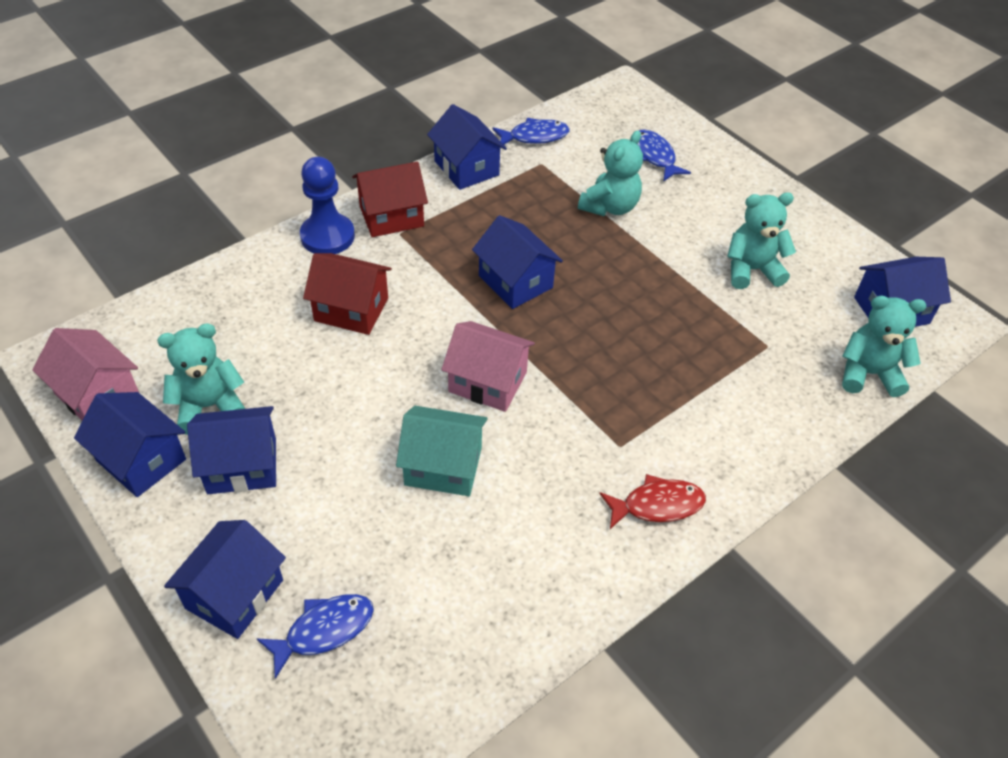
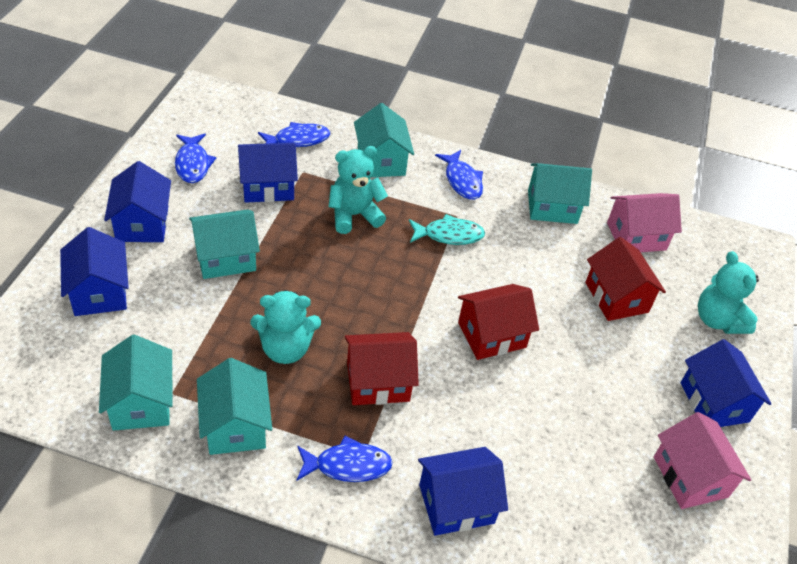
blue fish: [257,594,374,679] [492,118,569,145] [637,129,691,182] = 3 -> [175,134,216,183] [258,122,330,147] [296,436,393,482] [435,150,483,200] = 4
blue house: [74,392,186,497] [164,520,286,639] [187,406,276,494] [427,104,507,190] [472,215,563,309] [854,257,951,327] = 6 -> [60,227,129,316] [104,161,171,242] [238,143,298,203] [418,447,508,536] [681,339,771,427] = 5
blue pawn: [300,157,355,254] = 1 -> none = 0
red fish: [599,474,706,529] = 1 -> none = 0
red house: [303,253,392,335] [352,161,428,237] = 2 -> [345,332,419,405] [458,284,539,360] [585,237,666,321] = 3
turquoise fish: none = 0 -> [409,214,485,245] = 1
turquoise house: [396,406,488,496] = 1 -> [99,335,173,431] [189,209,260,279] [197,358,272,455] [354,103,414,177] [528,163,592,224] = 5
turquoise teddy bear: [157,323,246,435] [578,131,643,216] [727,192,796,289] [842,296,927,397] = 4 -> [251,290,321,364] [328,146,388,234] [698,251,759,334] = 3

